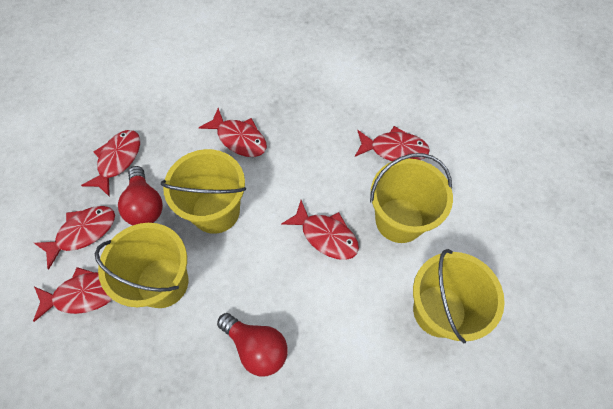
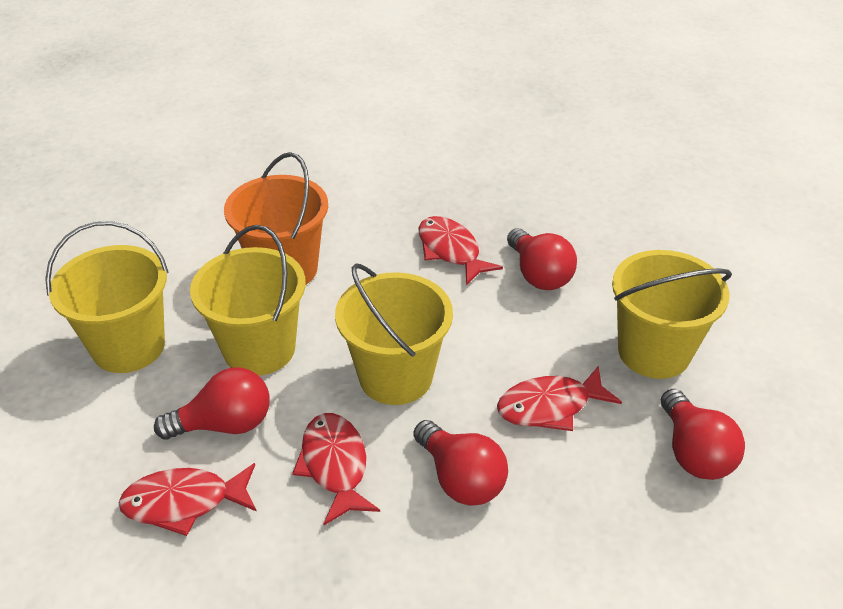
orange bucket: none = 0 -> [224,152,328,285] = 1
red fish: [33,267,112,322] [34,206,115,270] [81,130,140,197] [199,108,267,157] [281,200,359,260] [355,126,430,161] = 6 -> [118,463,257,536] [292,413,380,525] [418,216,503,285] [497,366,622,431] = 4
red light bulb: [118,166,163,225] [217,313,288,376] = 2 -> [154,367,270,439] [414,420,508,506] [507,228,577,290] [661,389,745,480] = 4

